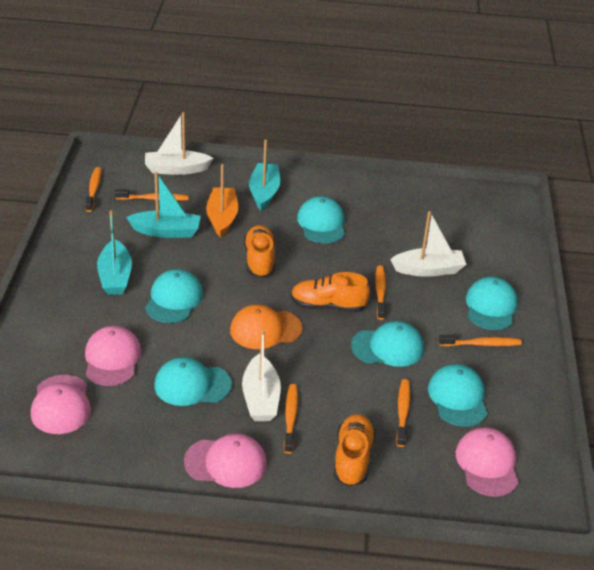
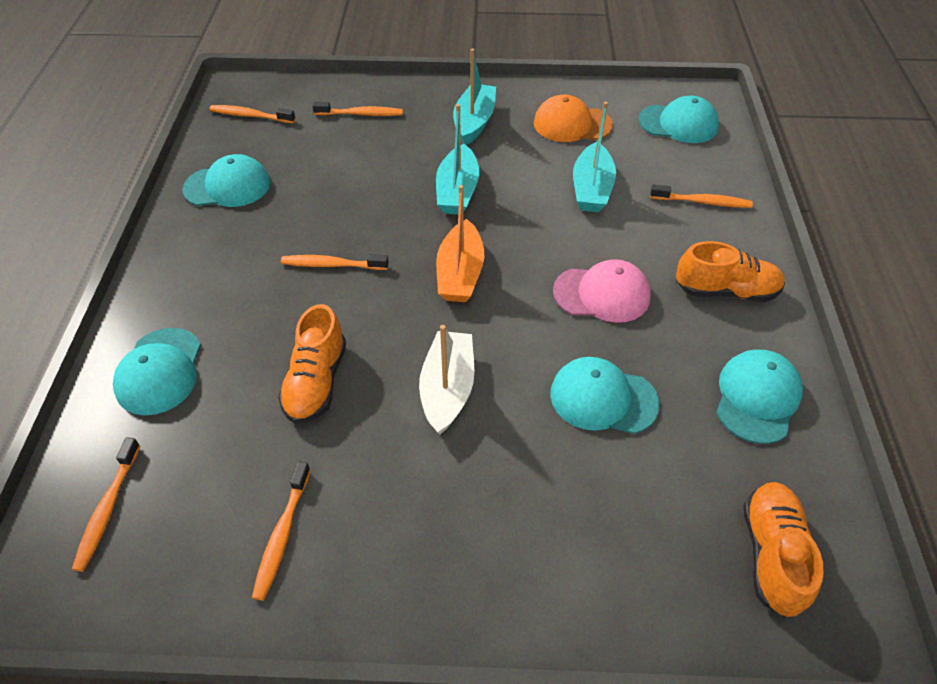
pink cap: [31,375,91,434] [85,326,141,386] [184,434,267,488] [456,427,519,497] = 4 -> [553,259,651,323] = 1
turquoise cap: [145,269,203,323] [154,357,232,406] [297,196,345,244] [351,321,424,367] [428,364,488,427] [466,277,518,330] = 6 -> [113,328,201,415] [183,154,270,207] [550,357,660,434] [639,96,719,143] [716,350,803,444] = 5
white boat: [145,112,213,175] [242,329,281,421] [390,211,466,277] = 3 -> [419,325,474,434] = 1

